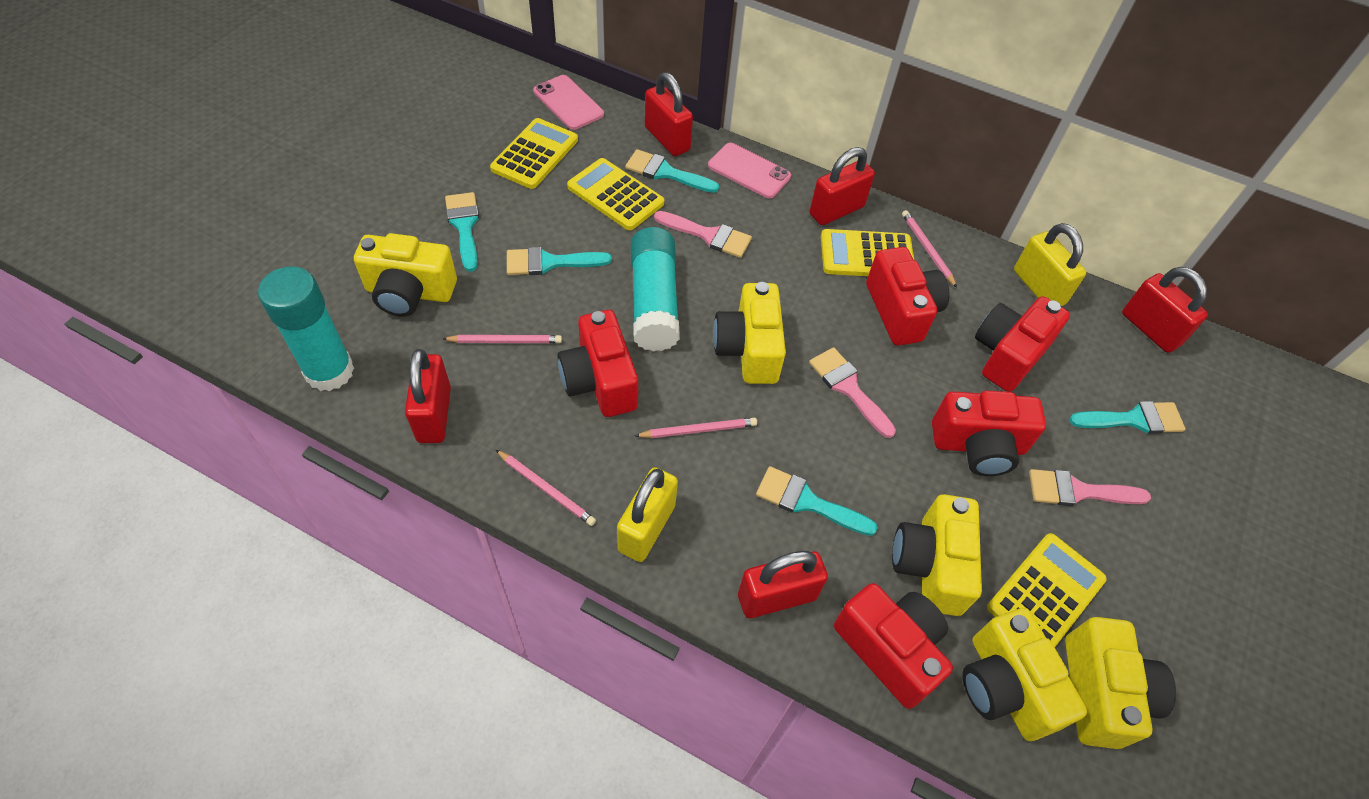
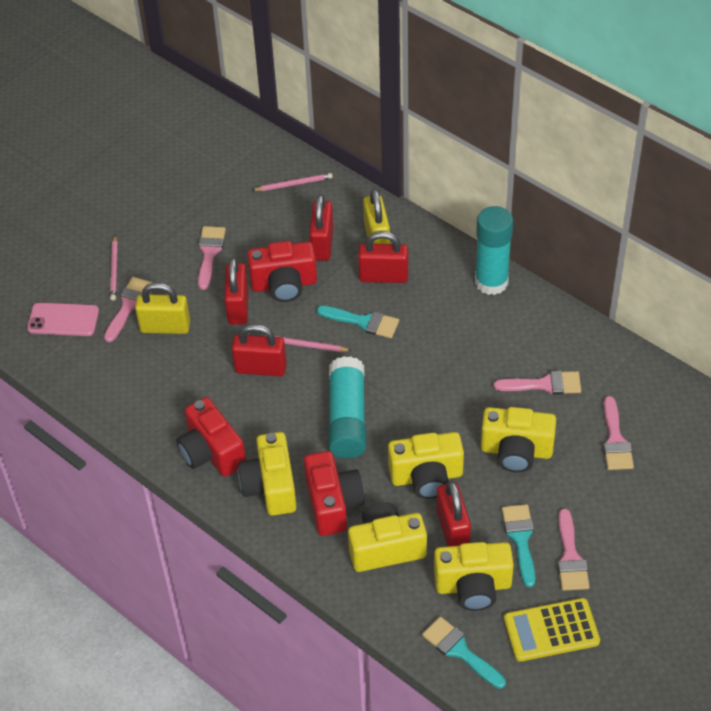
pink brush: [654,211,752,258] [809,347,896,438] [1029,469,1151,506] = 3 -> [104,277,153,342] [198,226,226,290] [494,371,581,395] [558,509,590,591] [603,396,634,470] = 5
pink pencil: [443,335,562,343] [496,450,596,526] [635,418,757,438] [902,210,957,288] = 4 -> [110,235,118,301] [252,173,333,191] [265,335,352,352] = 3
pink phone: [533,75,604,130] [708,143,791,198] = 2 -> [27,303,99,336] = 1
red camera: [557,310,638,417] [834,583,953,709] [866,247,949,346] [932,390,1046,476] [975,296,1070,392] = 5 -> [176,397,246,477] [247,241,317,302] [304,451,365,536] = 3
turquoise brush: [445,192,479,272] [507,247,612,275] [625,149,719,193] [756,466,878,536] [1069,401,1186,434] = 5 -> [317,306,399,338] [422,617,506,689] [502,504,535,587] = 3
yellow calculator: [490,118,578,189] [567,158,664,230] [821,229,914,276] [987,533,1107,647] = 4 -> [504,598,600,662] = 1

